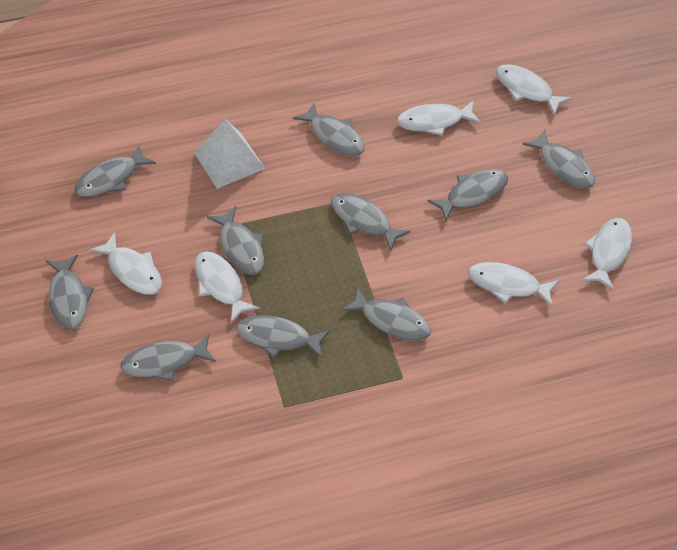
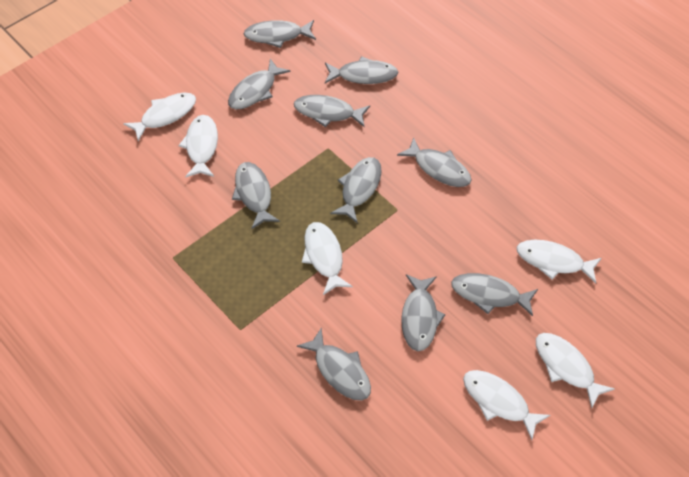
white pyramid: [194,119,265,189] = 1 -> none = 0

